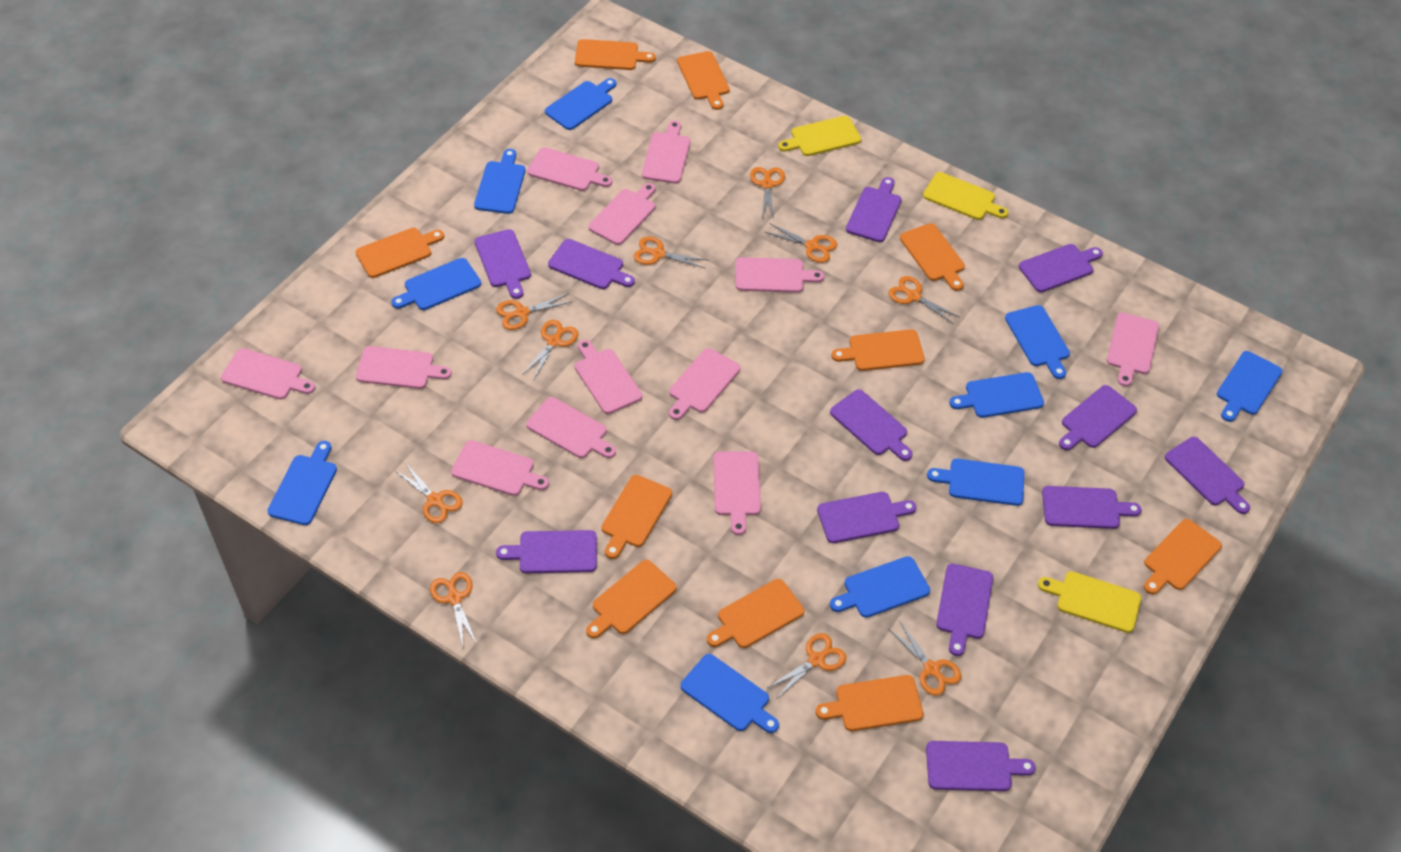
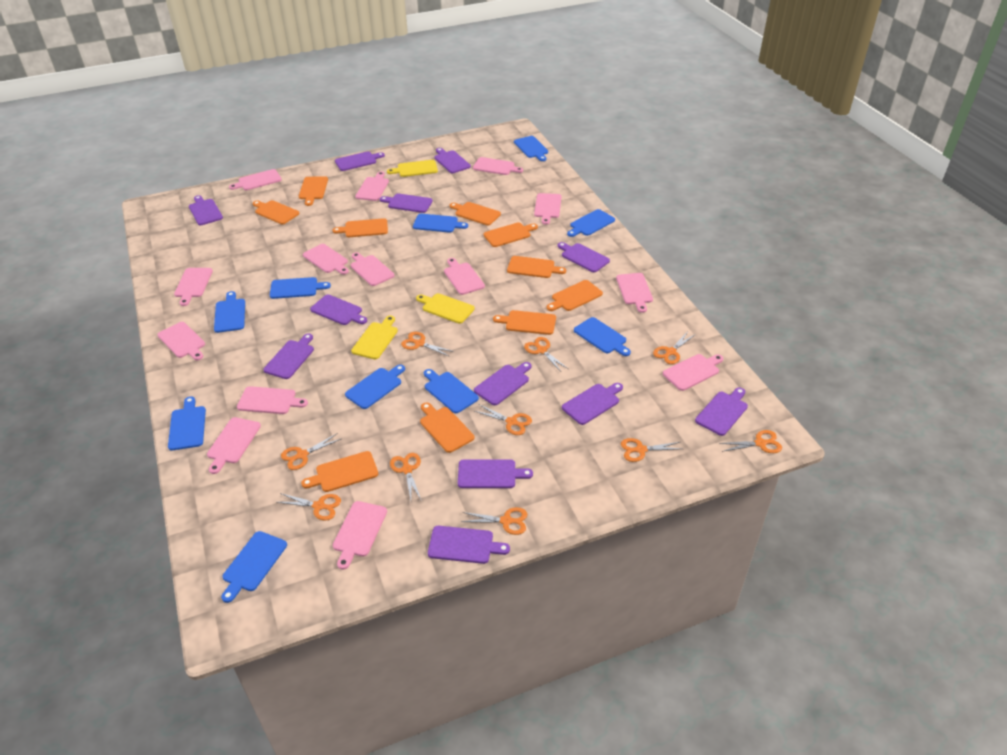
pink cutting board: [221,348,315,399] [356,346,452,389] [451,440,549,496] [526,397,616,458] [527,147,612,191] [575,340,642,414] [588,183,655,245] [642,120,690,183] [669,348,740,420] [713,452,761,535] [736,257,824,293] [1107,313,1159,387] = 12 -> [157,322,205,360] [174,268,213,306] [207,417,261,474] [229,169,282,190] [237,386,308,414] [303,244,349,275] [333,501,387,570] [351,252,395,286] [355,172,389,201] [444,258,485,295] [473,157,523,175] [534,193,561,225] [616,273,653,313] [663,354,724,391] = 14

